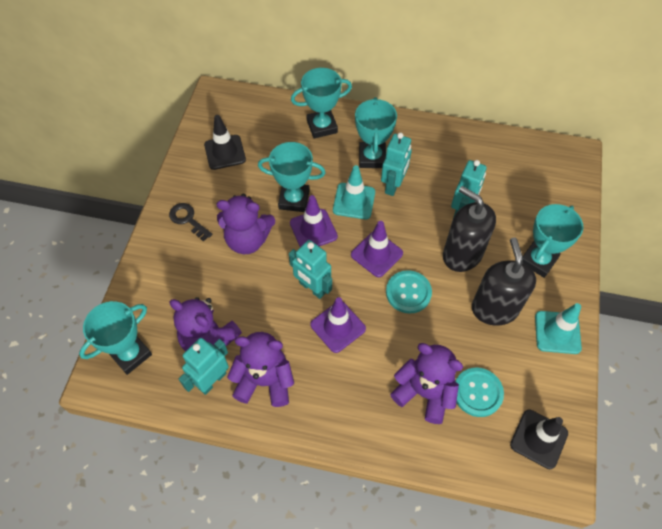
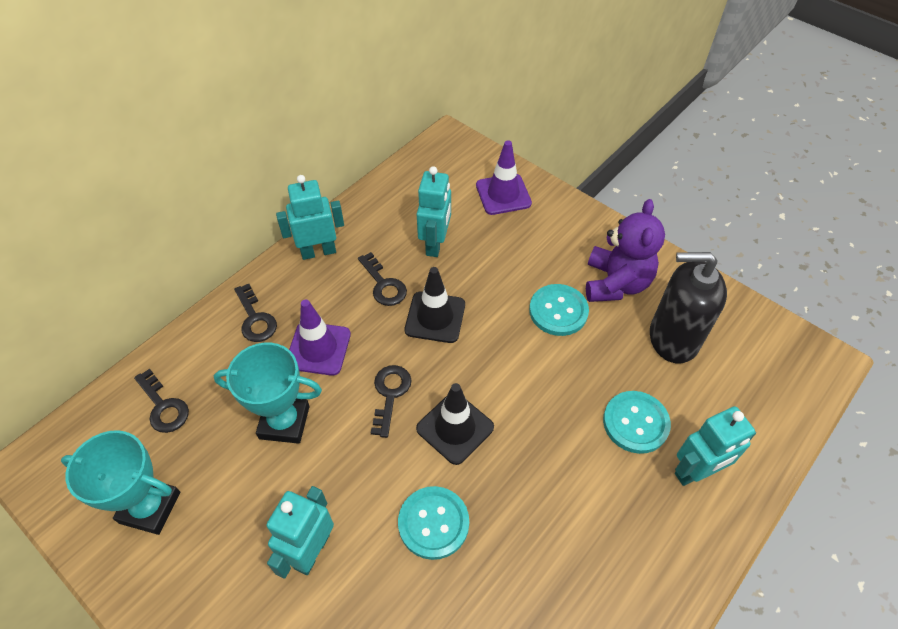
black key: [169,203,212,242] = 1 -> [134,369,189,433] [234,284,277,342] [358,252,407,306] [371,365,411,438] = 4
black soap dispenser: [443,186,496,272] [472,238,536,326] = 2 -> [650,252,727,364] = 1
purple teddy bear: [169,297,242,351] [216,194,275,254] [227,332,294,407] [390,343,463,424] = 4 -> [586,199,665,302] = 1
purple traffic cone: [290,195,338,247] [310,297,366,353] [351,221,403,277] = 3 -> [289,299,351,376] [476,140,532,215] = 2
turquoise button: [386,270,432,314] [455,368,504,417] = 2 -> [398,486,469,560] [529,284,589,336] [603,391,671,454] = 3
turquoise traffic cone: [333,165,375,219] [535,303,582,354] = 2 -> none = 0
turquoise trophy: [79,301,152,375] [258,142,326,212] [291,68,352,139] [355,97,397,168] [523,204,583,278] = 5 -> [61,430,180,535] [214,343,322,444] = 2

